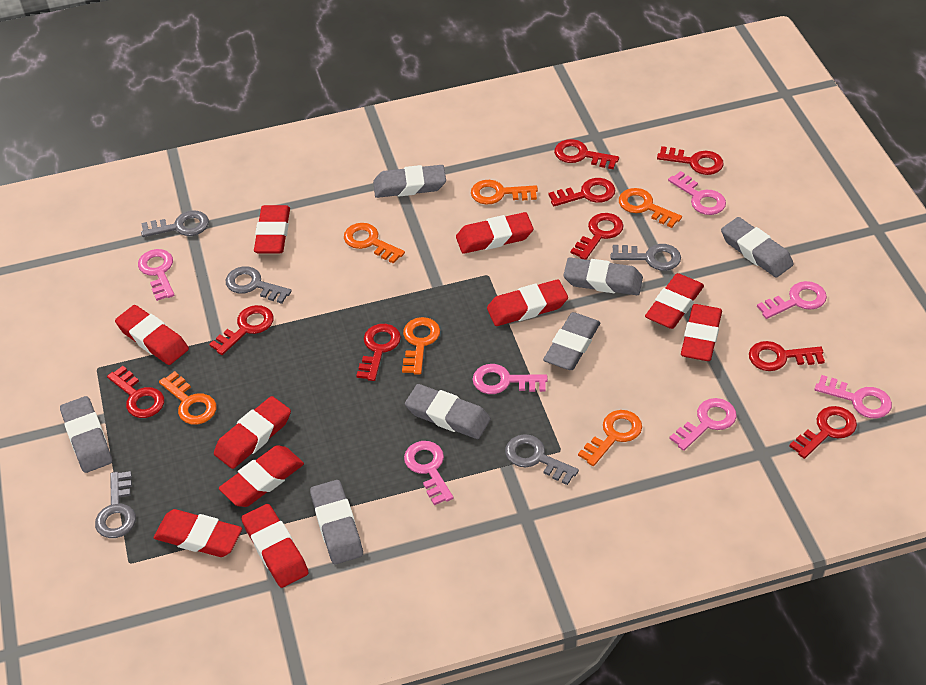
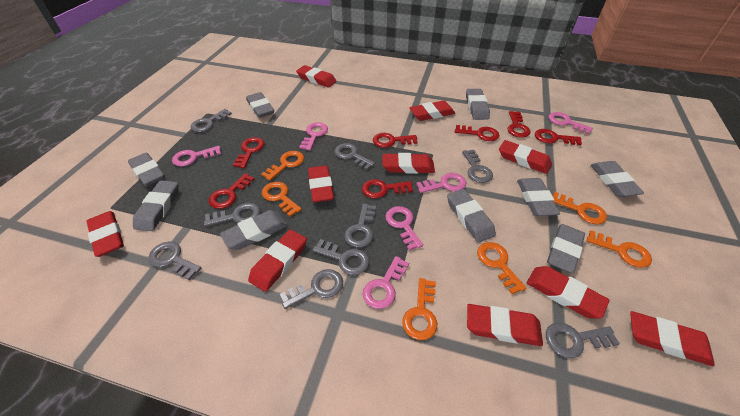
grey eraser: [60,396,112,473] [310,480,363,564] [373,165,446,198] [405,384,491,439] [543,312,600,370] [563,258,643,295] [721,217,794,277] = 7 -> [128,152,165,186] [133,180,178,231] [220,210,288,250] [246,92,274,118] [447,189,496,242] [466,89,490,120] [517,178,560,216] [547,224,585,273] [591,161,644,197] = 9
grey key: [95,471,136,538] [141,211,209,237] [226,266,292,304] [505,434,579,485] [611,244,681,271] = 5 -> [148,242,201,280] [191,109,232,132] [204,203,260,226] [280,269,343,309] [312,239,370,275] [334,143,375,170] [344,204,376,248] [462,150,493,183] [546,323,620,358] = 9
pink key: [138,249,174,301] [404,441,453,505] [473,364,548,394] [668,171,726,215] [669,398,737,451] [757,281,827,319] [814,375,892,418] = 7 -> [172,146,221,166] [299,122,328,150] [362,256,409,309] [385,206,423,251] [416,173,466,193] [549,112,593,134] = 6
red key: [107,366,164,418] [209,305,274,355] [356,324,401,381] [549,178,615,206] [554,139,619,169] [571,213,623,260] [657,146,724,175] [749,341,825,371] [789,406,857,459] = 9 -> [209,173,255,209] [233,137,265,168] [362,179,413,199] [373,133,418,148] [455,125,499,141] [508,111,530,138] [535,129,582,145] = 7

